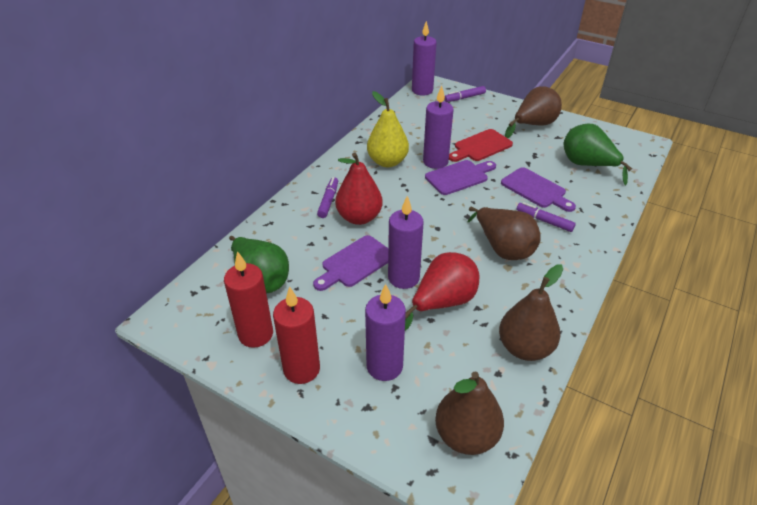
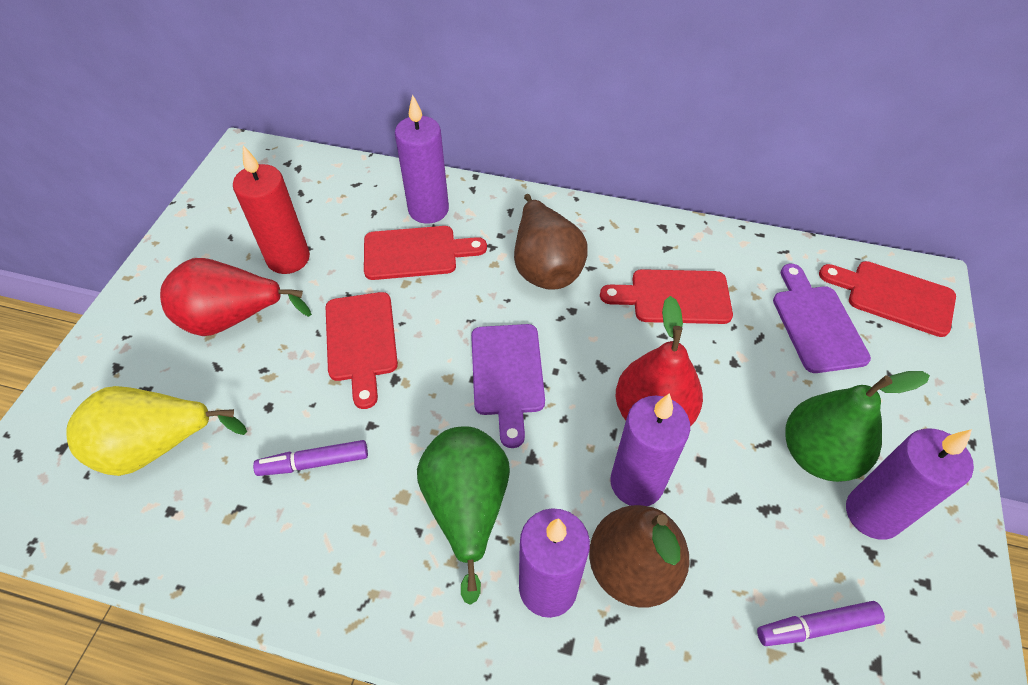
brown pear: [435,371,504,455] [468,207,540,260] [499,265,563,361] [505,86,562,138] = 4 -> [514,194,588,290] [589,505,690,608] = 2
purple cutting board: [313,235,388,291] [425,160,496,195] [501,167,576,212] = 3 -> [471,324,545,448] [773,264,871,373] = 2
purple marker: [317,177,338,218] [444,86,486,102] [517,202,576,232] = 3 -> [253,440,368,476] [757,601,885,646] = 2
red candle: [224,251,273,348] [273,287,320,384] = 2 -> [233,145,310,274] = 1
red cutting board: [449,129,513,162] = 1 -> [326,292,398,409] [364,226,487,280] [600,269,733,324] [819,261,956,337] = 4

